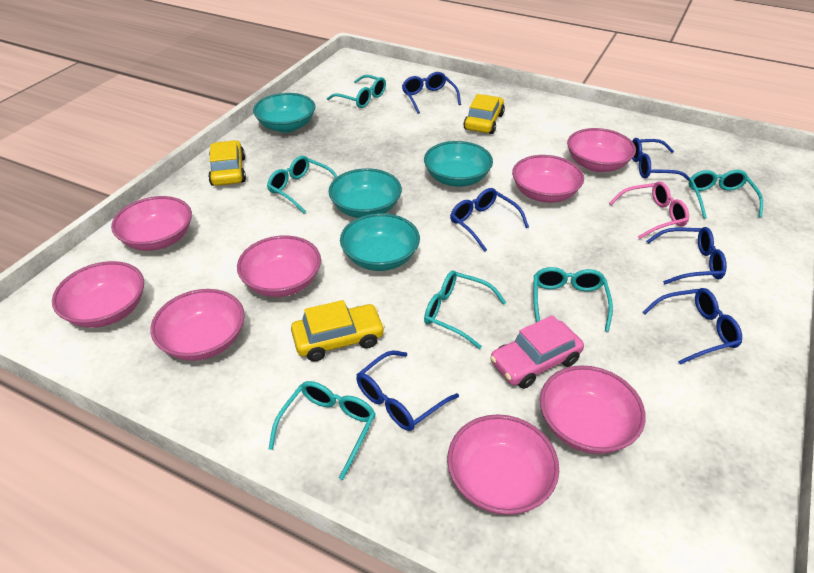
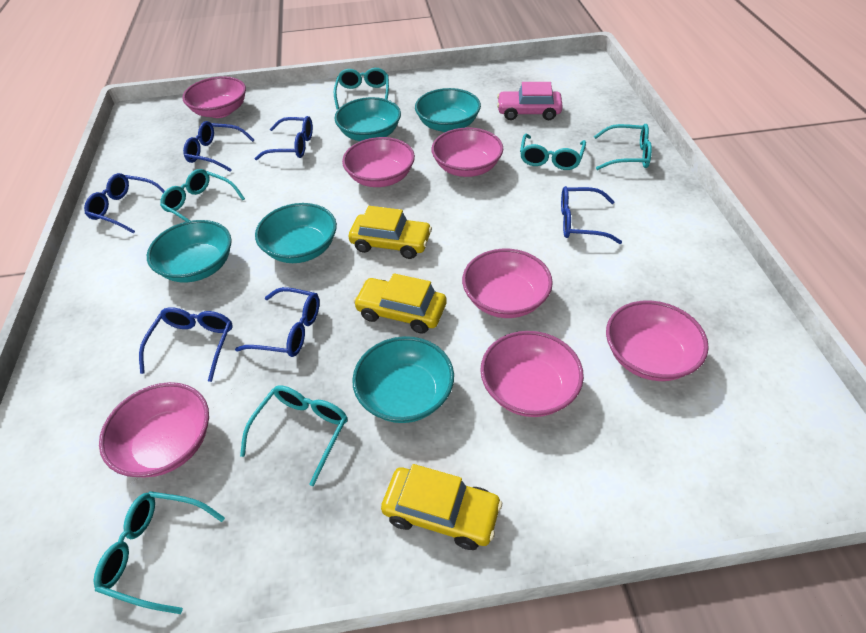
pink bowl: [52,261,144,328] [111,196,192,251] [151,289,245,361] [237,235,321,297] [447,414,559,515] [512,155,584,203] [540,365,646,454] [567,128,636,172] = 8 -> [99,382,209,477] [182,76,246,118] [342,137,415,187] [431,127,503,177] [462,249,553,318] [480,331,584,417] [606,300,709,381] = 7
pink glasses: [609,181,689,239] = 1 -> none = 0
turquoise bowl: [253,93,316,133] [328,168,402,218] [340,213,420,271] [424,141,493,187] = 4 -> [147,220,232,282] [255,203,337,263] [334,97,401,141] [352,336,454,423] [415,88,481,132] = 5

